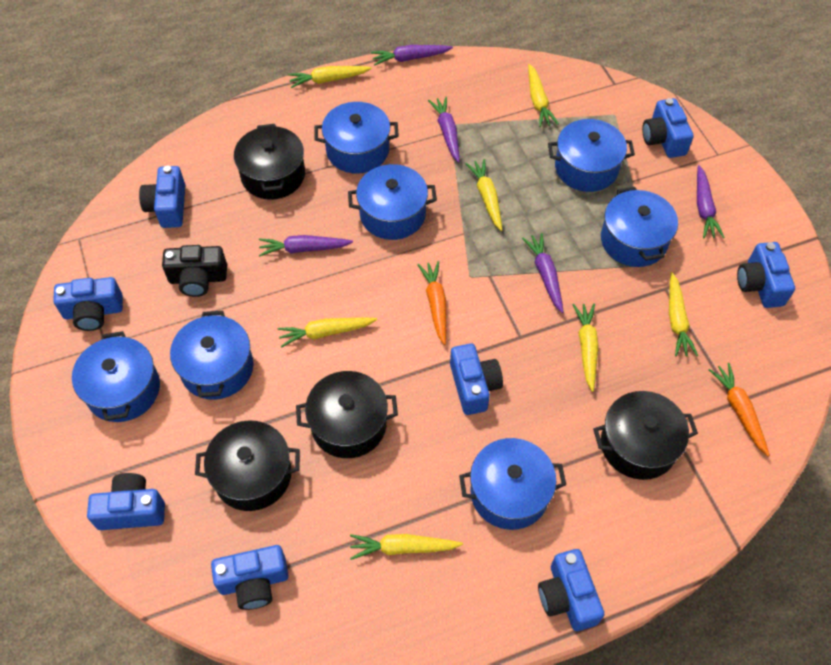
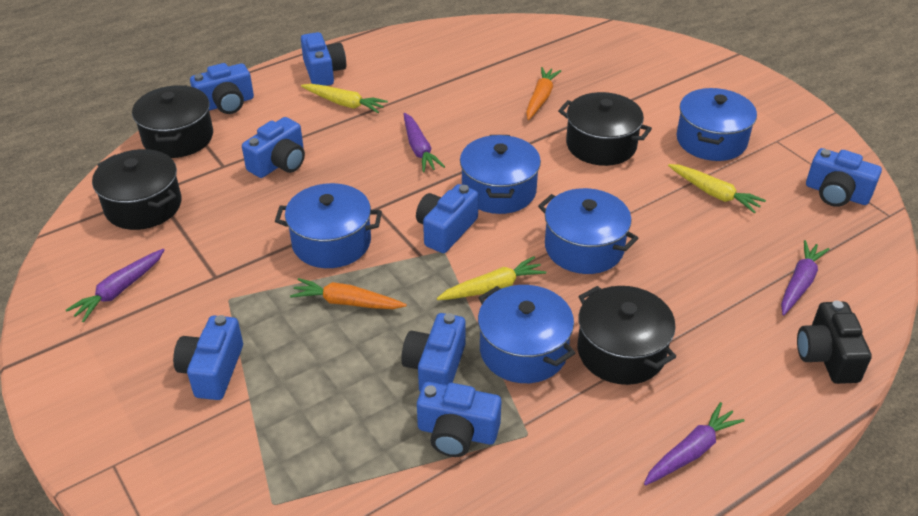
blue pot: [72,331,160,422] [170,311,253,400] [314,102,399,174] [348,164,437,240] [459,438,566,530] [548,119,635,192] [601,187,678,267] = 7 -> [275,183,382,268] [460,135,541,214] [478,285,575,383] [538,188,638,274] [676,88,757,161] = 5
purple carrot: [259,235,353,257] [371,45,453,66] [428,97,460,163] [522,233,564,313] [697,165,725,238] = 5 -> [66,249,164,322] [404,113,445,172] [644,402,744,486] [781,240,830,315] = 4
yellow carrot: [277,317,377,348] [288,66,372,88] [350,534,463,560] [465,159,502,231] [528,64,559,127] [572,304,599,392] [669,272,698,357] = 7 -> [301,84,388,113] [437,256,546,300] [668,164,766,213] = 3

